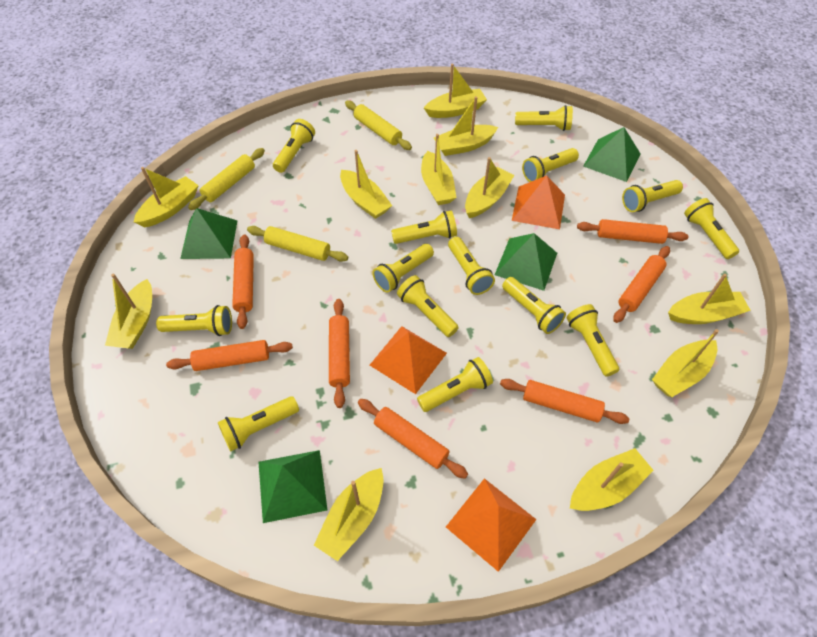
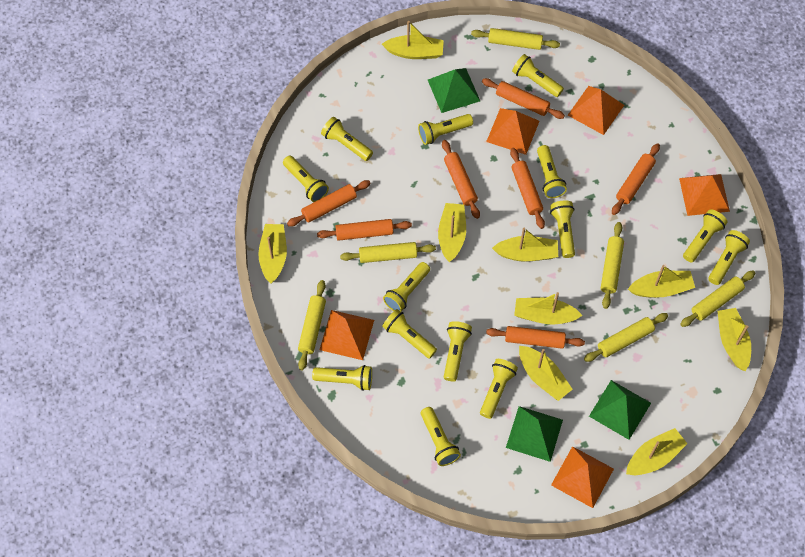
green pyramid: [180,208,238,259] [258,450,327,523] [495,233,557,291] [583,127,641,182] = 4 -> [428,68,480,113] [506,406,563,462] [589,380,651,440] = 3
orange pyramid: [370,326,447,394] [446,478,537,572] [512,175,565,229] = 3 -> [319,310,374,360] [486,108,539,155] [551,446,614,508] [568,86,624,135] [679,174,730,216] = 5
yellow boat: [105,274,152,349] [134,167,199,227] [314,468,384,561] [340,150,392,219] [421,134,457,205] [424,64,487,118] [434,96,498,156] [465,157,514,218] [570,448,654,511] [652,329,719,397] [668,274,751,324] = 11 -> [258,224,287,284] [382,21,444,59] [438,203,466,262] [492,228,558,262] [514,292,583,324] [519,346,573,401] [626,428,688,475] [628,265,695,298] [718,308,751,371] = 9
yellow rolling pin: [188,148,265,210] [247,226,348,262] [345,100,412,150] = 3 -> [298,280,326,370] [340,242,436,263] [471,28,560,50] [584,313,668,362] [601,222,624,309] [680,270,755,327] = 6

